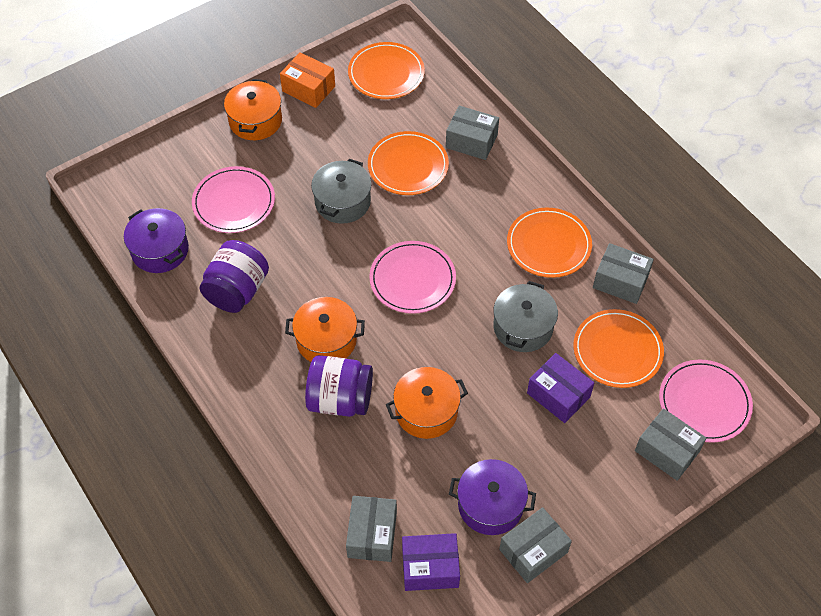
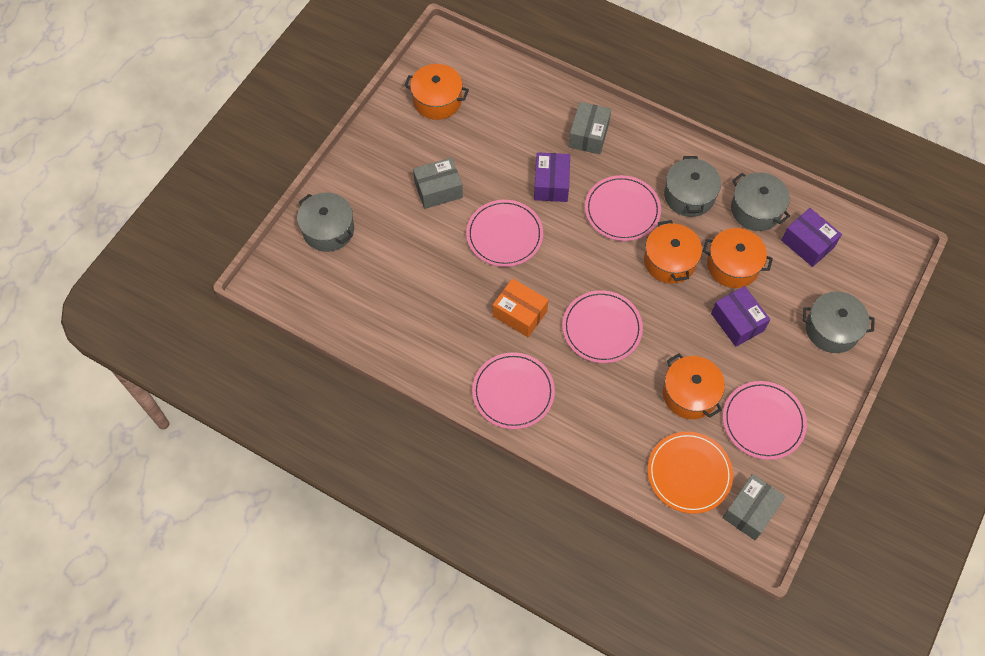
grey box: [346,496,397,562] [446,106,499,160] [499,507,572,583] [593,243,654,304] [635,408,707,481] = 5 -> [413,157,463,209] [569,102,611,155] [723,474,786,540] = 3
grey pot: [311,159,372,224] [493,281,558,352] = 2 -> [297,192,354,252] [664,156,721,217] [731,172,790,231] [803,291,874,353] = 4
orange plate: [348,42,425,99] [368,131,449,195] [507,208,592,278] [573,309,664,388] = 4 -> [648,432,733,514] = 1
orange pot: [224,79,282,140] [285,297,365,362] [386,367,468,439] = 3 -> [404,64,469,120] [644,220,702,284] [663,354,725,419] [703,228,773,288] = 4
pink plate: [192,166,275,233] [369,241,456,314] [659,360,753,443] = 3 -> [466,200,543,267] [472,352,555,429] [562,290,643,363] [585,175,661,241] [723,381,807,460] = 5
purple box: [402,533,460,591] [527,353,594,423] = 2 -> [534,152,570,202] [711,286,770,347] [781,208,842,267] = 3
purple jar: [200,240,269,313] [305,355,373,417] = 2 -> none = 0
purple pot: [124,208,189,273] [449,459,536,535] = 2 -> none = 0

